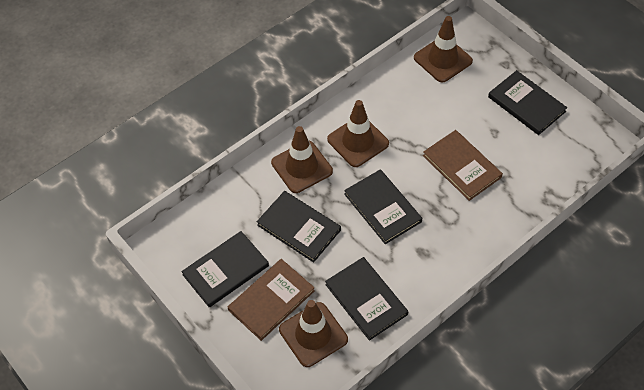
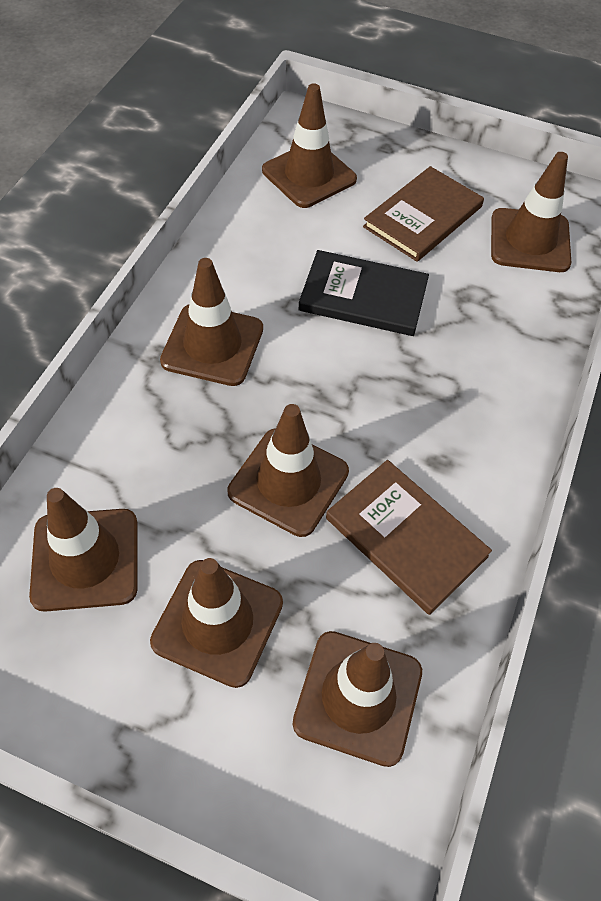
black book: [181,231,269,308] [257,191,341,262] [325,257,408,341] [344,169,422,244] [488,70,567,135] = 5 -> [298,250,429,336] = 1
brown traffic cone: [271,126,333,193] [279,300,348,367] [327,100,389,167] [414,16,473,83] = 4 -> [29,488,138,612] [150,558,283,688] [160,258,263,386] [228,404,349,537] [262,83,357,208] [292,631,422,767] [491,152,571,272] = 7

